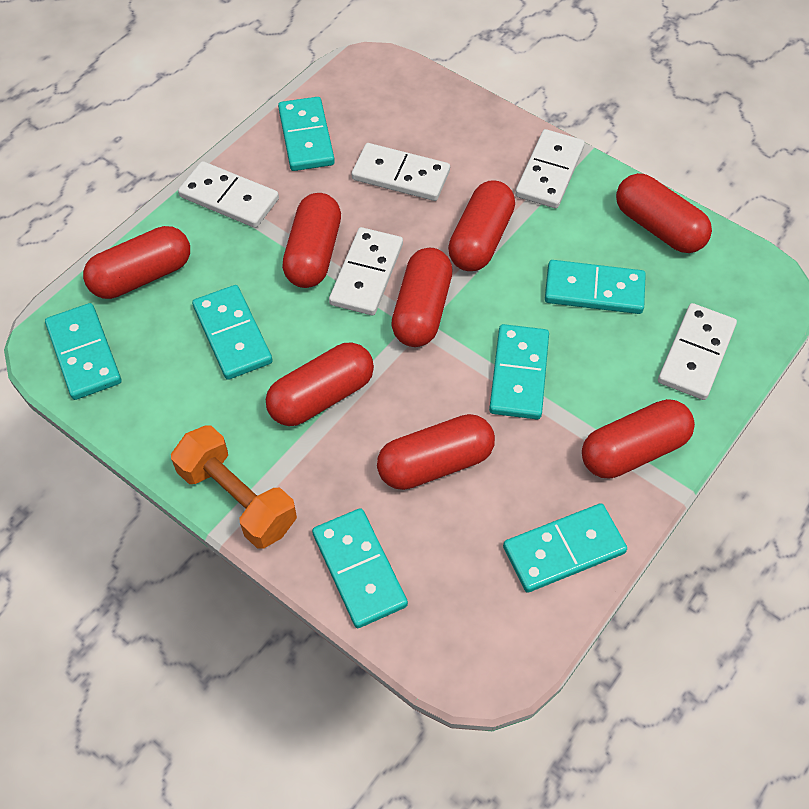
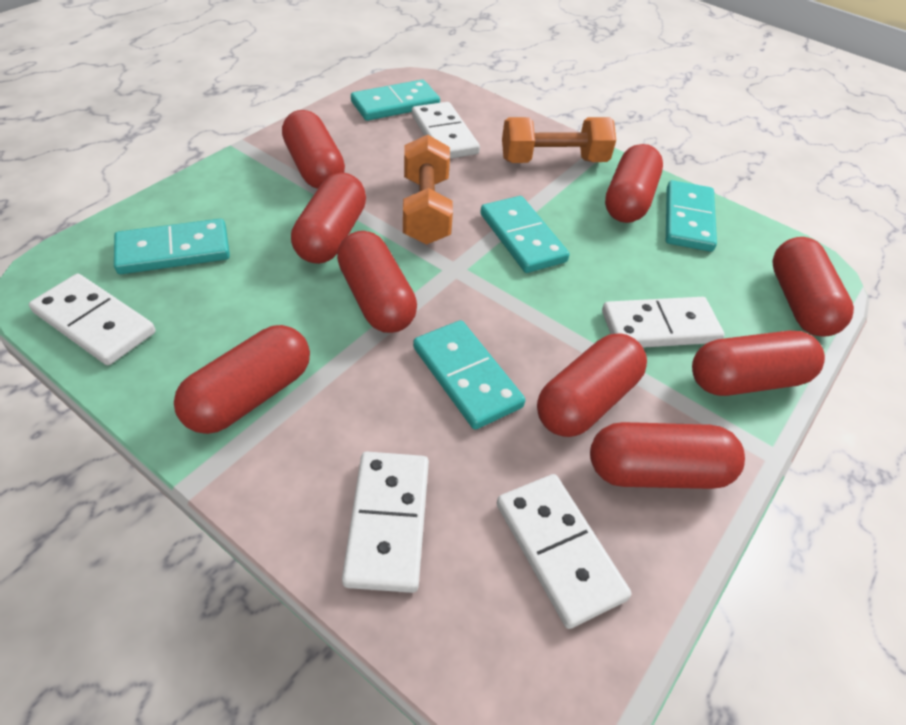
orange dumbbell: [171,425,297,548] = 1 -> [403,135,453,245] [502,117,616,163] = 2
red capsule: [83,226,190,299] [266,343,374,426] [282,193,341,288] [377,414,495,490] [391,248,453,347] [448,180,515,271] [582,399,695,478] [616,173,712,253] = 8 -> [174,325,310,434] [282,110,345,189] [291,173,366,264] [337,231,417,333] [537,333,647,437] [590,422,745,489] [605,144,663,223] [692,331,825,396] [772,237,854,337] = 9
turquoise domino: [45,303,121,400] [192,285,273,380] [278,97,335,171] [312,508,408,628] [489,324,549,419] [503,503,627,593] [545,260,646,314] = 7 -> [114,219,230,274] [351,80,440,121] [413,320,525,430] [480,196,570,273] [666,180,717,252] = 5

